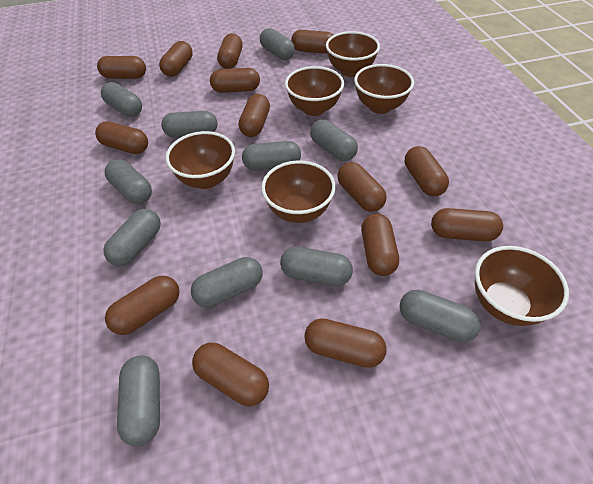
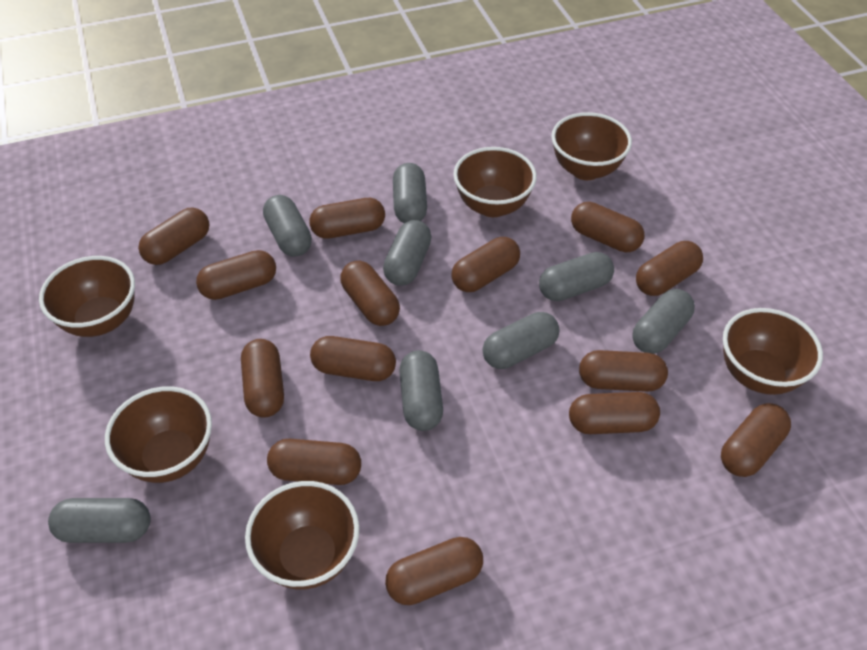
grey capsule: [101,82,142,117] [103,209,161,266] [105,159,152,204] [117,355,160,446] [161,111,217,138] [191,257,262,307] [242,141,301,171] [260,28,295,60] [280,247,353,286] [310,120,358,161] [400,290,481,342] = 11 -> [48,498,150,543] [263,195,312,257] [383,220,431,286] [393,163,427,223] [400,350,443,431] [482,312,559,369] [539,252,614,301] [632,289,695,354] = 8

